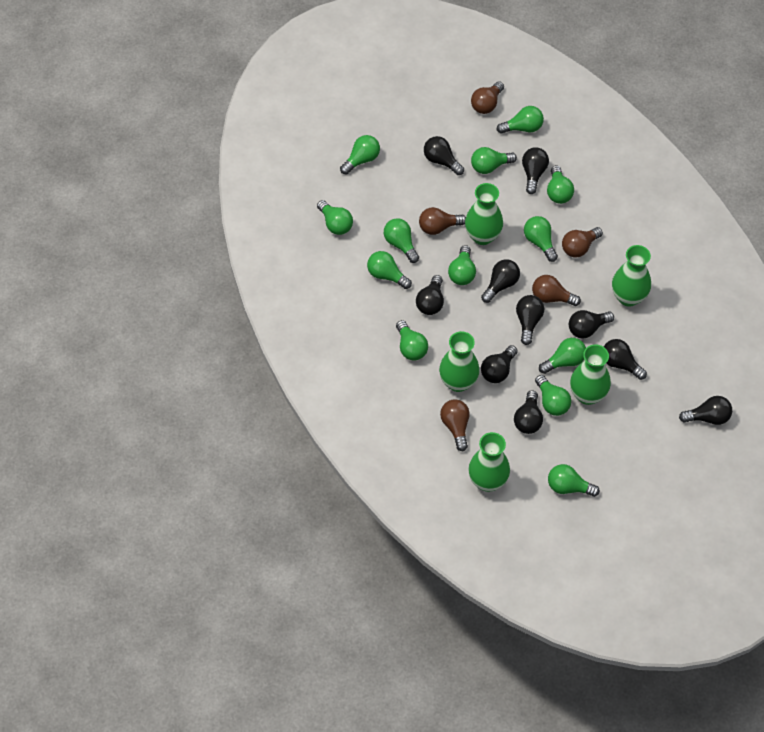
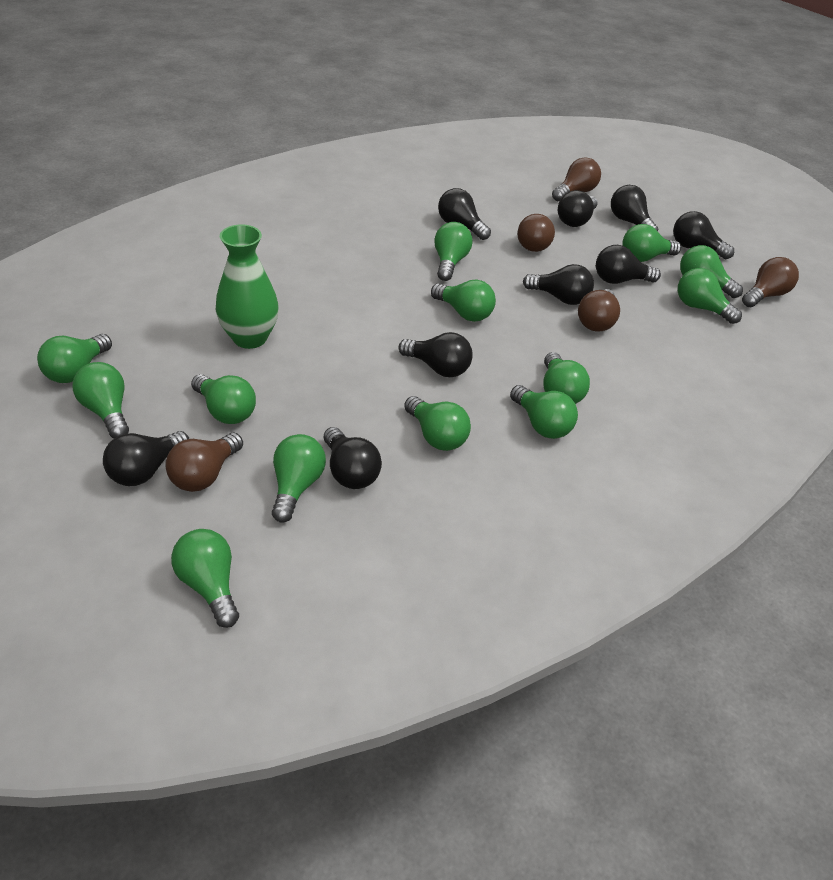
black light bulb: [416,275,444,315] [424,136,464,175] [481,259,520,303] [481,345,518,383] [514,390,543,434] [516,295,544,345] [522,147,549,194] [569,310,614,339] [604,339,647,380] [679,396,732,425] = 10 -> [103,431,189,486] [324,427,382,489] [398,332,473,377] [438,188,491,240] [523,264,594,305] [558,190,598,227] [596,245,661,284] [611,185,658,231] [673,211,734,259] = 9
green vase: [439,331,480,392] [465,183,503,245] [468,432,510,492] [570,344,611,405] [612,245,651,307] = 5 -> [216,224,279,349] = 1

